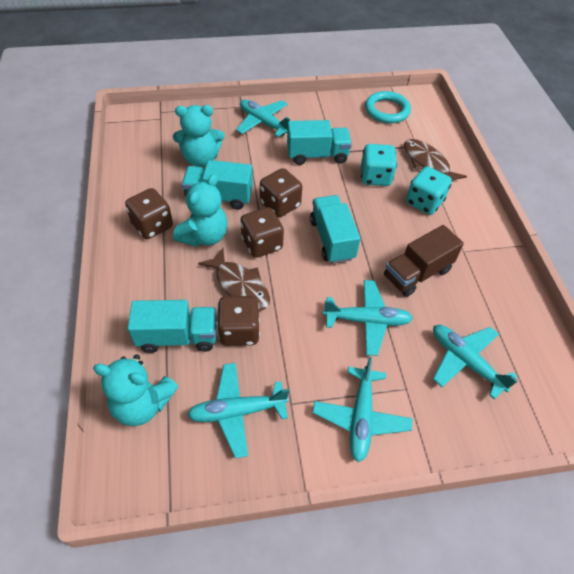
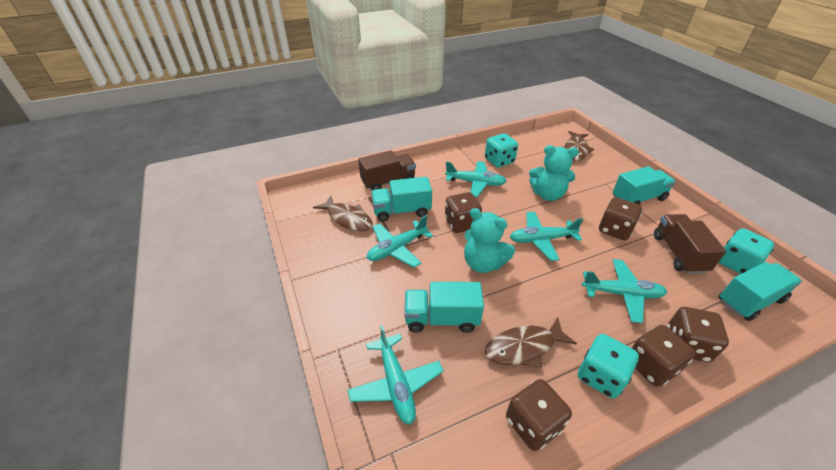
brown dice: [125,188,173,239] [217,296,260,346] [240,207,284,258] [260,168,302,217] = 4 -> [445,192,482,233] [506,379,572,451] [599,197,642,240] [632,325,695,387] [667,307,729,362] = 5
brown fish: [198,248,270,311] [404,139,467,181] = 2 -> [313,196,373,231] [485,317,577,367] [565,131,594,161] = 3
brown truck: [384,225,464,297] = 1 -> [358,150,416,191] [654,214,726,274] = 2
turquoise dice: [361,144,397,186] [406,166,452,215] = 2 -> [485,133,518,168] [578,334,639,398] [719,229,774,274] = 3
turquoise ring: [365,91,411,123] = 1 -> none = 0
turquoise teddy bear: [93,354,179,426] [173,105,225,167] [173,174,228,247] = 3 -> [464,208,515,273] [529,145,579,201] = 2

